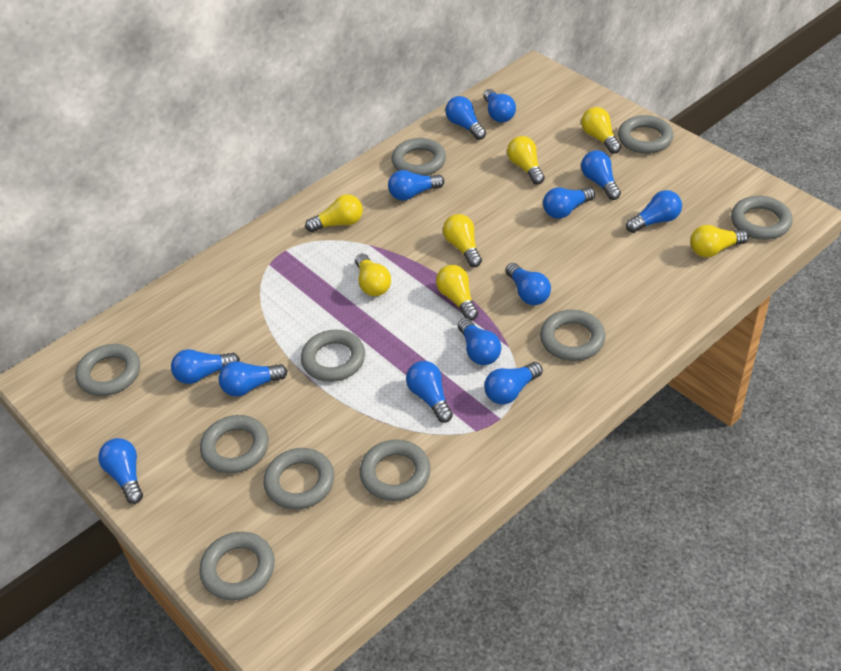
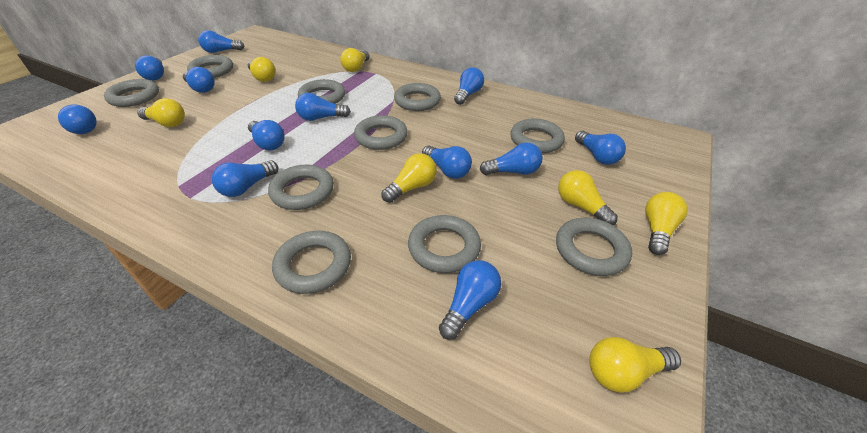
blue light bulb: [98,438,143,504] [171,349,240,384] [219,361,288,397] [388,170,444,201] [406,361,453,423] [445,96,486,140] [458,318,501,365] [483,89,516,123] [484,362,543,405] [505,263,551,305] [543,187,595,219] [581,150,621,200] [626,190,682,233] = 13 -> [58,105,97,134] [135,55,164,81] [183,67,215,93] [198,30,245,53] [212,160,278,197] [248,120,285,151] [295,93,351,121] [422,146,472,179] [439,260,501,340] [454,67,484,105] [480,143,543,175] [575,131,626,165] = 12

